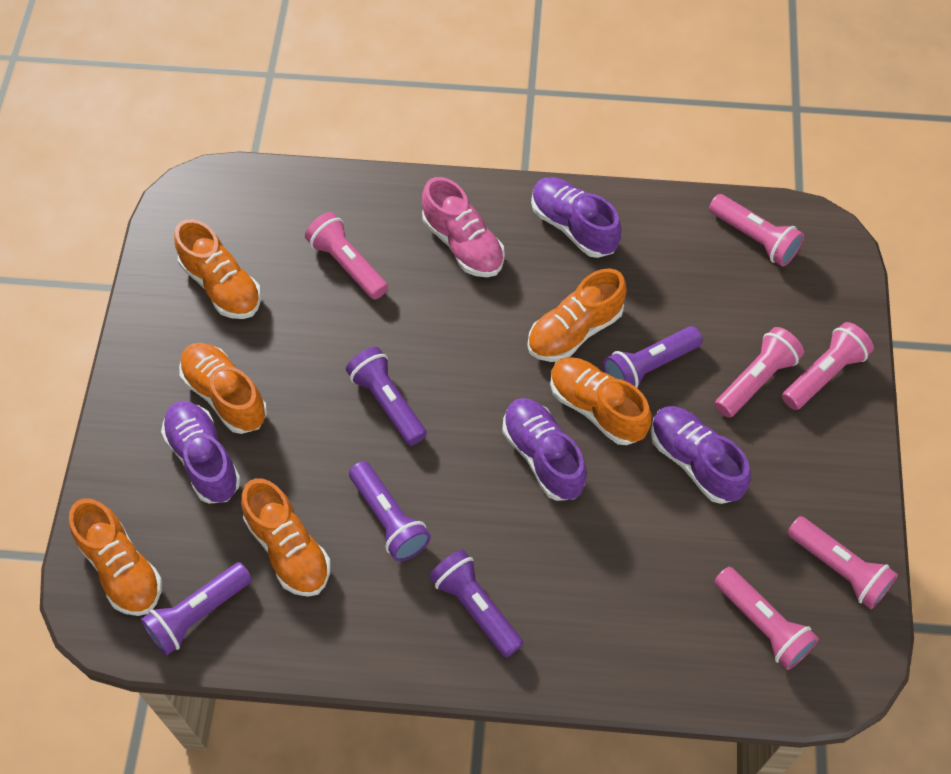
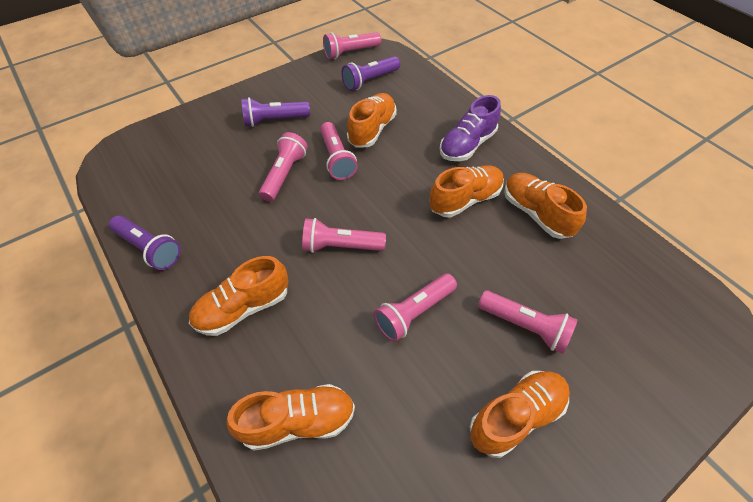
pink shoe: [422,177,505,277] = 1 -> none = 0
purple flashlight: [141,562,252,656] [346,347,427,446] [349,461,431,562] [429,549,523,658] [603,326,703,388] = 5 -> [109,216,181,270] [241,97,310,127] [341,56,400,91] = 3
purple shoe: [161,401,241,504] [502,398,586,501] [531,177,622,258] [651,406,751,504] = 4 -> [439,95,501,161] = 1

